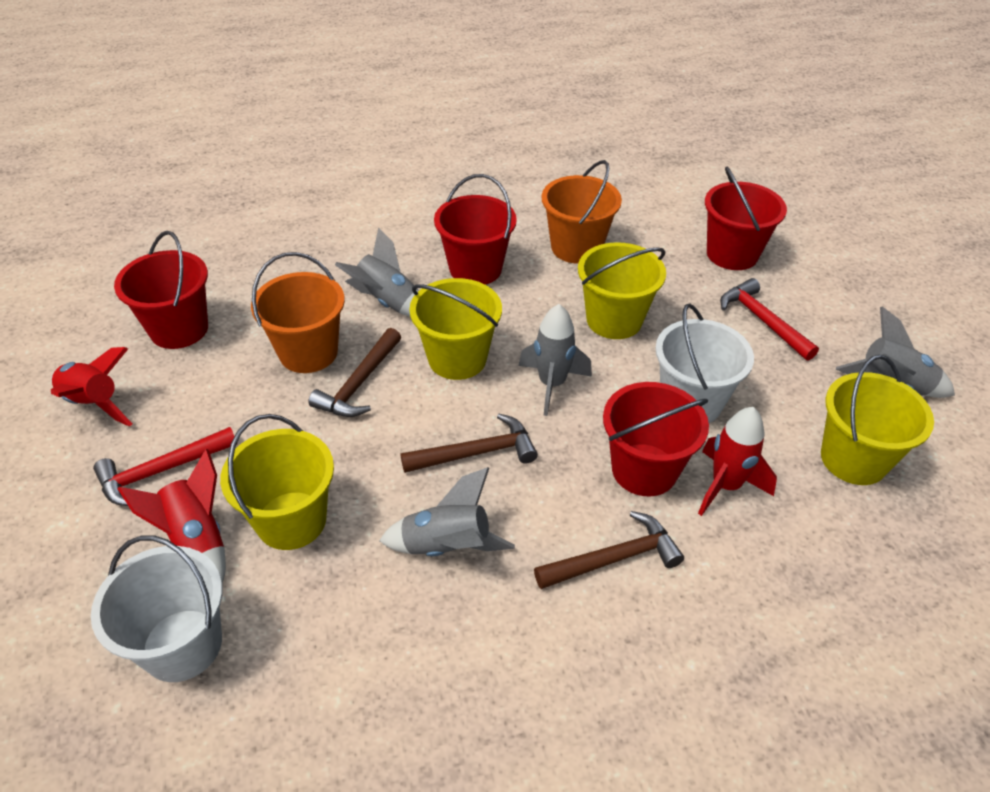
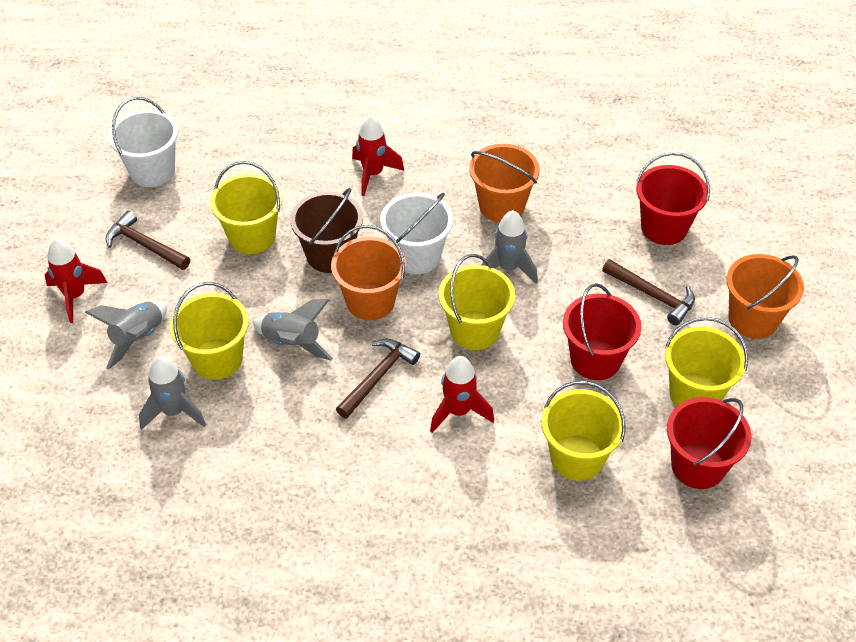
brown bucket: none = 0 -> [290,188,363,273] = 1
orange bucket: [251,252,345,373] [542,160,622,264] = 2 -> [331,225,406,320] [469,144,540,223] [726,254,804,339] = 3
red bucket: [114,231,208,349] [434,174,517,285] [603,382,709,496] [705,167,787,270] = 4 -> [563,283,641,380] [636,152,710,245] [667,397,752,489] = 3
red hammer: [93,427,237,506] [720,278,819,361] = 2 -> none = 0
yellow bucket: [220,414,334,550] [409,278,502,380] [578,242,666,339] [821,355,934,485] = 4 -> [170,282,249,380] [210,161,282,254] [439,254,515,350] [542,381,626,481] [665,317,748,406] = 5

